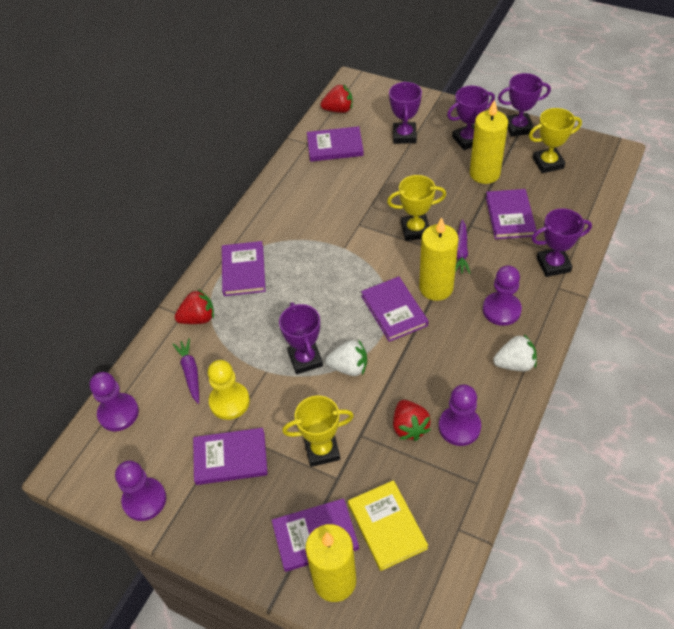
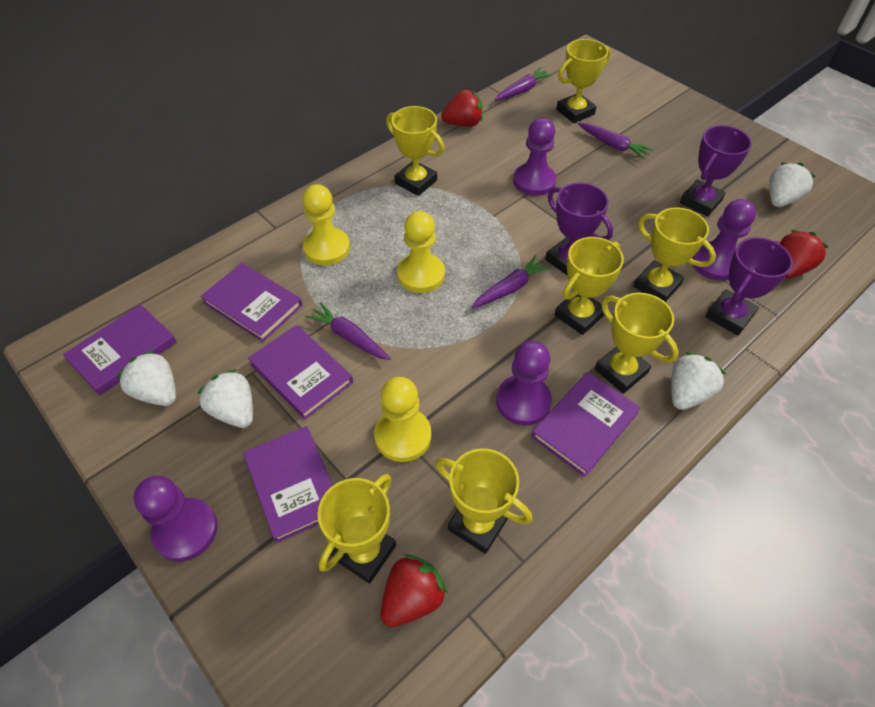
purple book: [193,428,268,485] [222,241,266,296] [272,498,359,572] [307,126,364,162] [361,276,428,342] [486,189,537,239] = 6 -> [63,304,177,396] [201,263,303,342] [243,426,333,543] [248,325,353,420] [531,372,641,477] = 5
purple carrot: [173,338,199,404] [455,220,471,274] = 2 -> [305,302,391,360] [471,255,551,309] [495,67,553,101] [578,123,653,159] = 4
purple trophy: [279,302,323,374] [389,81,422,144] [447,86,495,150] [498,73,551,137] [531,208,592,277] = 5 -> [545,183,613,276] [680,125,752,216] [705,237,793,335] = 3
white strawberry: [325,339,367,376] [493,334,537,372] = 2 -> [117,350,176,406] [197,369,253,428] [671,352,726,410] [769,163,815,207] = 4
yellow book: [348,480,428,571] = 1 -> none = 0
yellow candle: [305,524,356,602] [419,217,459,301] [470,99,508,184] = 3 -> none = 0
yellow pawn: [208,360,250,420] = 1 -> [303,184,350,265] [374,377,431,462] [397,211,445,293] = 3
yellow trophy: [282,395,354,467] [387,175,446,241] [529,108,582,173] = 3 -> [318,474,396,584] [386,106,444,196] [436,448,532,554] [554,237,624,335] [556,39,611,123] [595,293,679,393] [633,207,716,302] = 7

